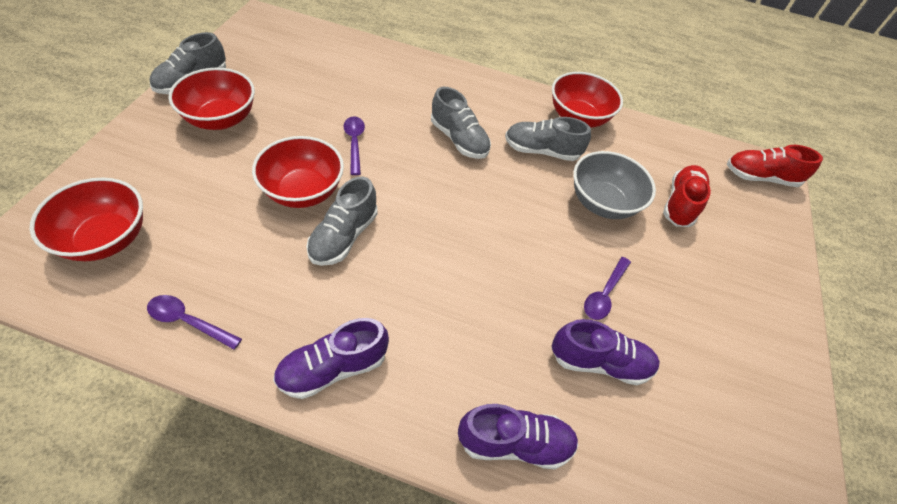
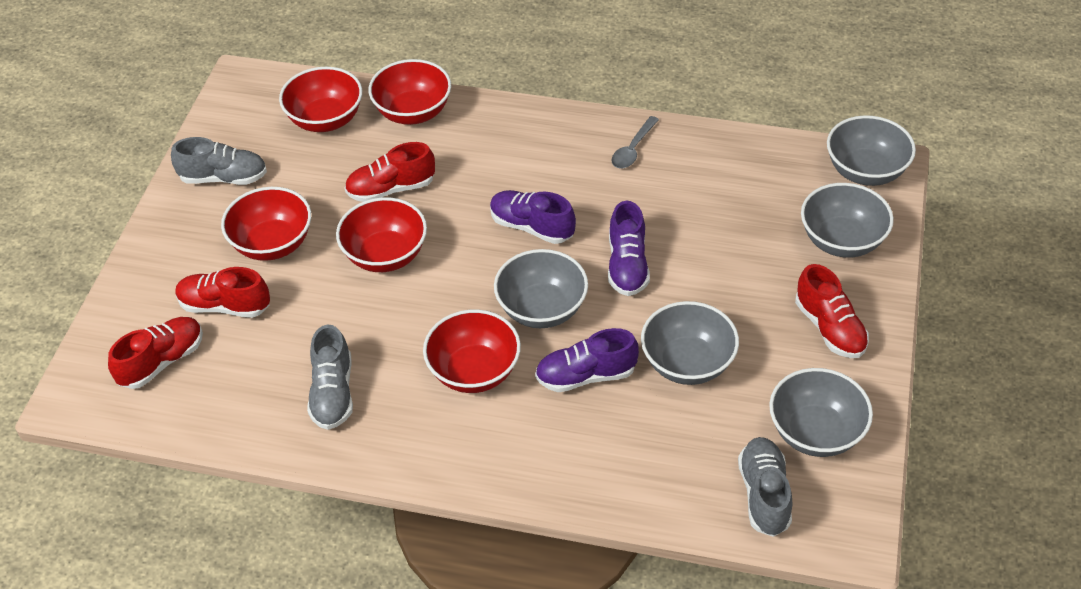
grey bowl: [573,151,656,219] = 1 -> [494,249,588,328] [641,301,739,385] [769,368,873,457] [801,183,894,258] [827,115,916,186] = 5
grey shoe: [150,32,226,94] [306,177,378,266] [431,87,491,159] [505,117,591,161] = 4 -> [171,137,267,185] [307,325,353,430] [738,437,792,537] = 3
grey spoon: none = 0 -> [611,116,659,169] = 1
purple spoon: [147,295,242,350] [343,116,365,175] [584,257,631,320] = 3 -> none = 0
red bowl: [29,178,143,261] [168,68,255,130] [252,136,344,208] [552,72,623,128] = 4 -> [221,187,311,261] [279,67,362,132] [336,197,427,272] [368,59,451,125] [423,310,521,393] = 5
red shoe: [663,165,711,227] [727,145,823,187] = 2 -> [108,317,203,389] [175,267,270,318] [345,142,435,202] [795,264,869,358] = 4

